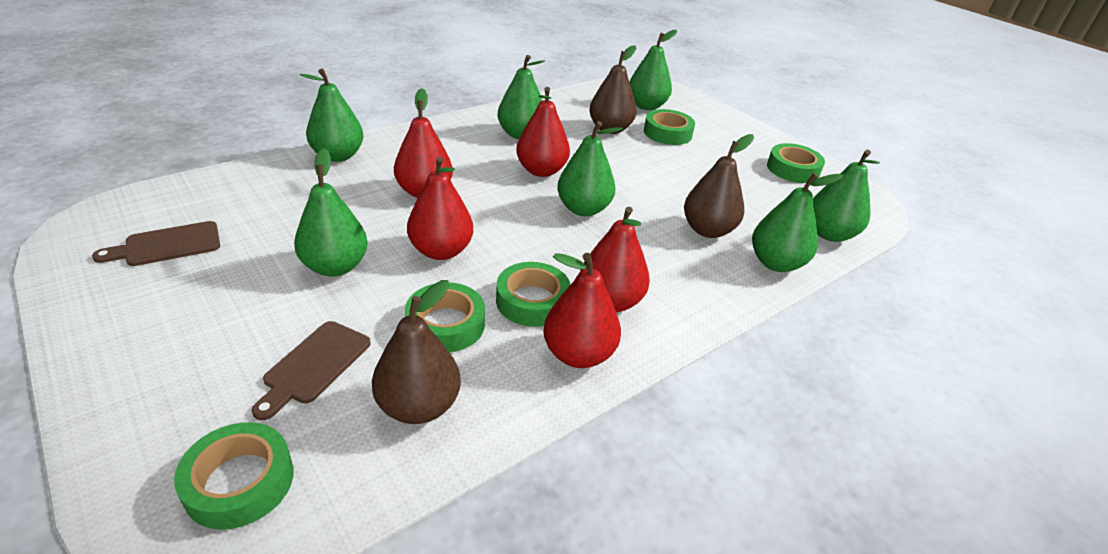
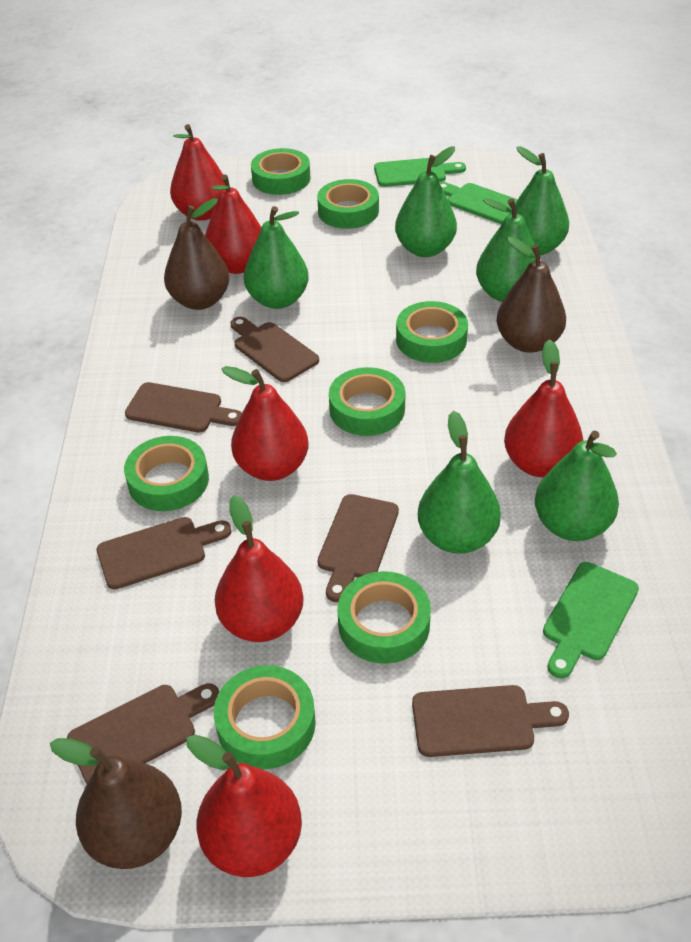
brown cutting board: [92,221,220,266] [251,321,371,420] = 2 -> [67,684,219,784] [97,517,232,589] [125,382,242,433] [230,317,319,382] [318,494,399,602] [412,685,569,757] = 6
green cutting board: none = 0 -> [374,158,466,187] [439,182,518,224] [543,562,639,679] = 3
green pear: [294,148,368,277] [300,69,364,162] [497,55,545,139] [557,121,623,216] [629,30,677,110] [752,173,843,272] [813,150,880,242] = 7 -> [244,206,309,309] [395,146,457,257] [418,411,501,554] [476,198,536,302] [510,146,569,255] [535,431,619,541] = 6
green tape: [174,422,294,530] [405,282,485,352] [496,262,571,327] [644,109,695,145] [767,143,825,183] = 5 -> [124,436,209,511] [214,665,316,769] [251,148,311,195] [317,179,379,229] [329,367,406,436] [337,571,431,664] [396,301,468,363] = 7
red pear: [394,88,453,198] [407,156,473,260] [516,87,570,177] [543,253,621,368] [580,207,650,312] = 5 -> [170,124,225,221] [186,734,302,877] [205,174,261,274] [215,495,304,642] [222,366,308,481] [504,339,583,477] = 6

